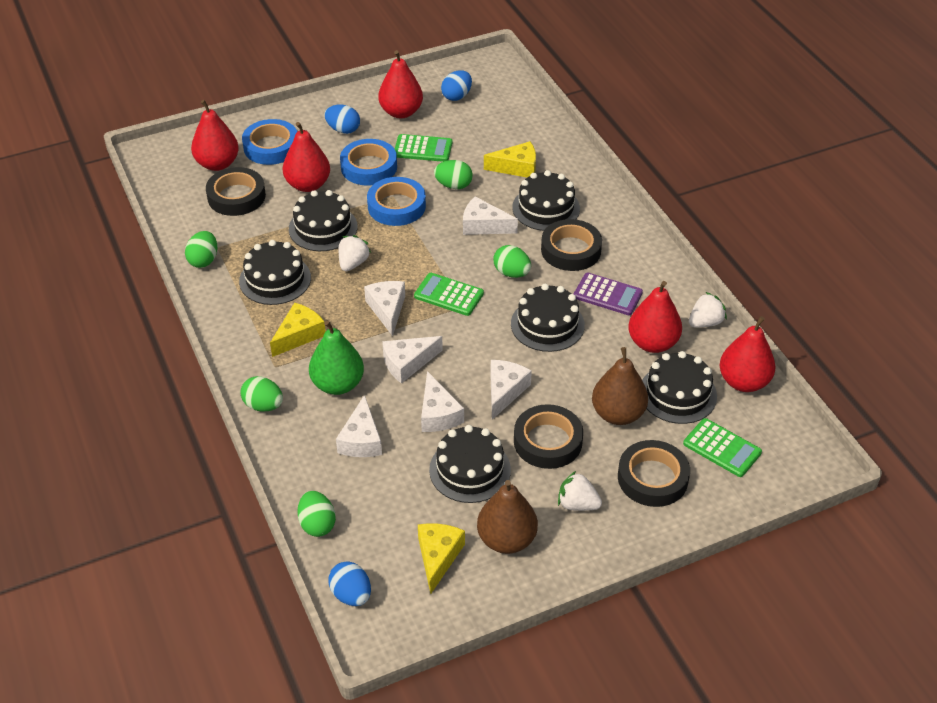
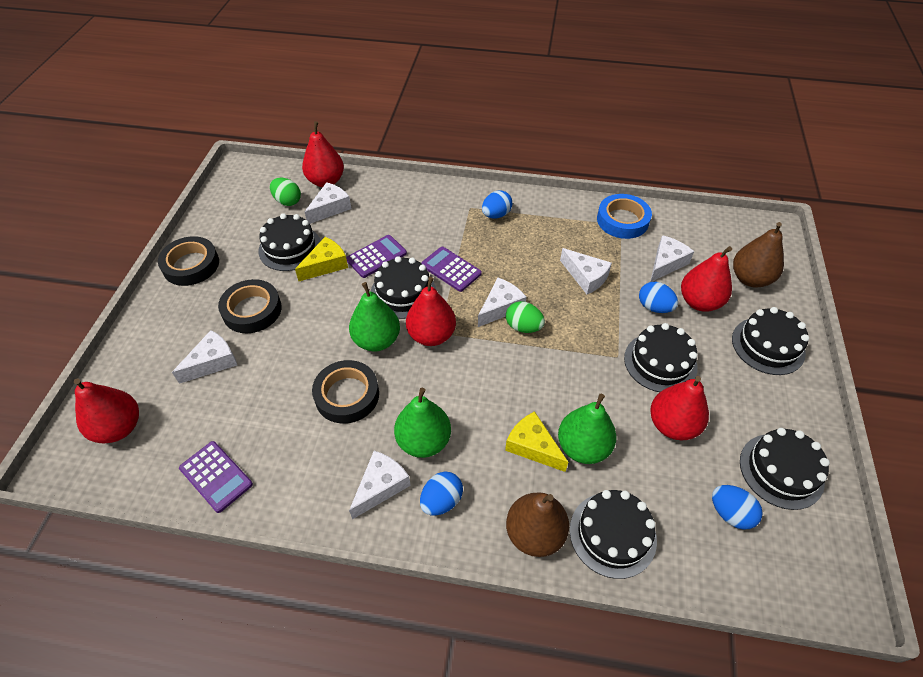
black tape: [206,167,266,216] [514,404,583,469] [541,219,602,271] [618,440,690,507] = 4 -> [158,236,219,286] [218,279,282,333] [312,360,379,424] = 3
blue egg: [324,104,360,134] [328,561,371,606] [441,70,472,101] = 3 -> [420,472,463,516] [482,190,512,219] [639,282,678,313] [712,485,763,530] = 4
blue tape: [242,119,297,165] [340,139,397,186] [367,177,426,226] = 3 -> [597,194,652,239] = 1
green calculator: [395,134,452,162] [414,273,484,316] [683,418,762,477] = 3 -> none = 0
green egg: [185,231,217,268] [241,376,283,412] [297,491,336,537] [434,160,473,189] [493,245,531,278] = 5 -> [270,178,301,206] [506,301,545,333] = 2
green pear: [309,321,364,395] = 1 -> [349,282,400,351] [394,388,451,458] [558,394,617,464] = 3
purple calculator: [574,273,643,315] = 1 -> [179,441,253,513] [346,235,407,278] [421,247,482,292] = 3
white strawberry: [339,235,371,271] [558,471,602,511] [689,292,727,328] = 3 -> none = 0
yellow cheese: [270,302,326,357] [418,523,465,594] [484,141,536,177] = 3 -> [295,237,348,281] [505,411,568,472] = 2

